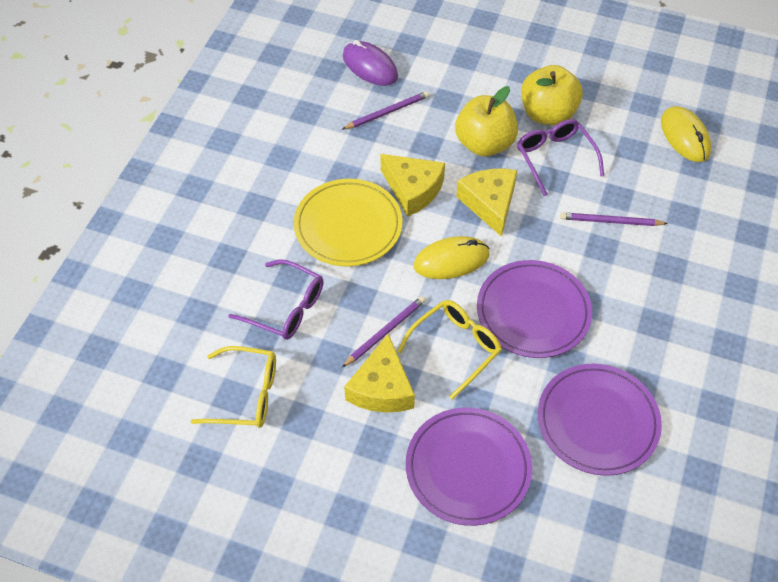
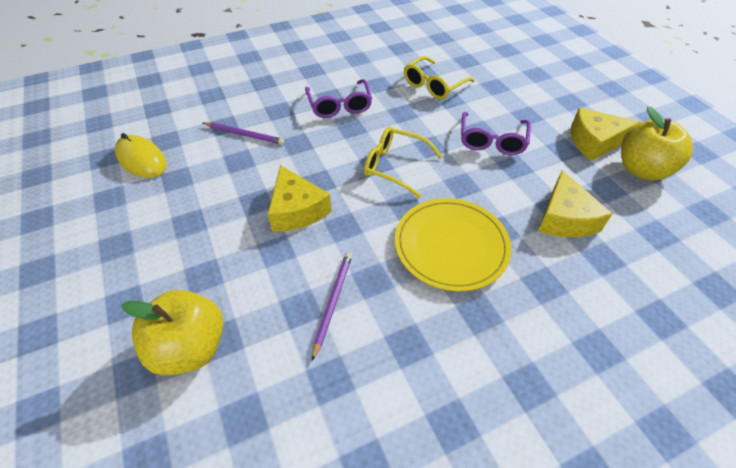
purple mouse: [343,40,398,86] = 1 -> none = 0
purple pencil: [342,296,426,367] [343,91,429,129] [560,212,668,226] = 3 -> [203,122,284,145] [312,252,352,361] = 2
purple plate: [406,408,532,526] [477,260,592,358] [538,364,662,476] = 3 -> none = 0
yellow mouse: [414,236,489,279] [661,106,711,162] = 2 -> [115,133,167,178] = 1

